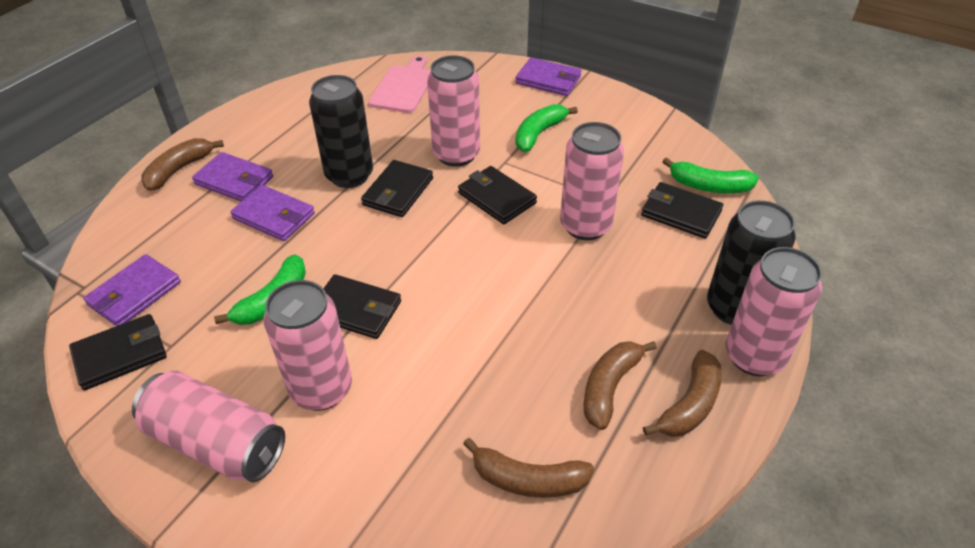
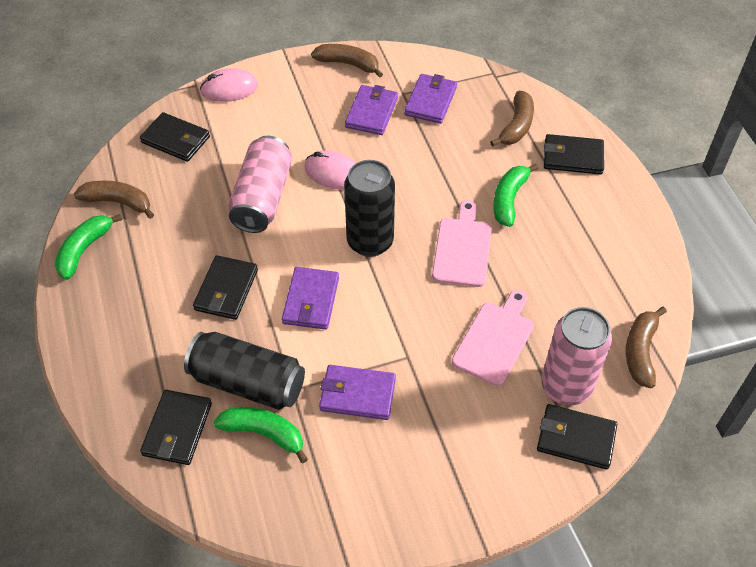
pink can: [132,371,285,483] [264,280,352,411] [427,55,480,167] [560,122,624,240] [726,247,822,376] = 5 -> [228,136,292,233] [541,307,612,405] = 2
pink cutting board: [368,55,431,113] = 1 -> [432,200,492,287] [452,290,534,386] = 2
pink mouse: none = 0 -> [200,68,258,102] [305,151,356,190] = 2

